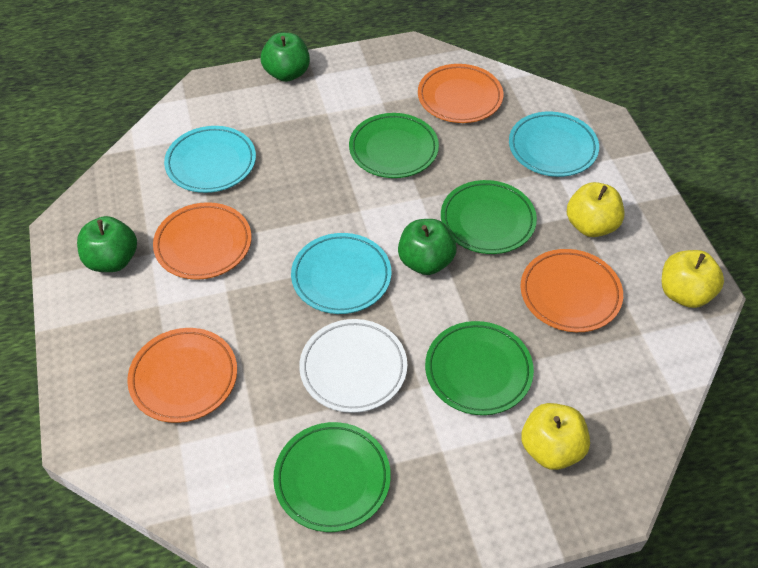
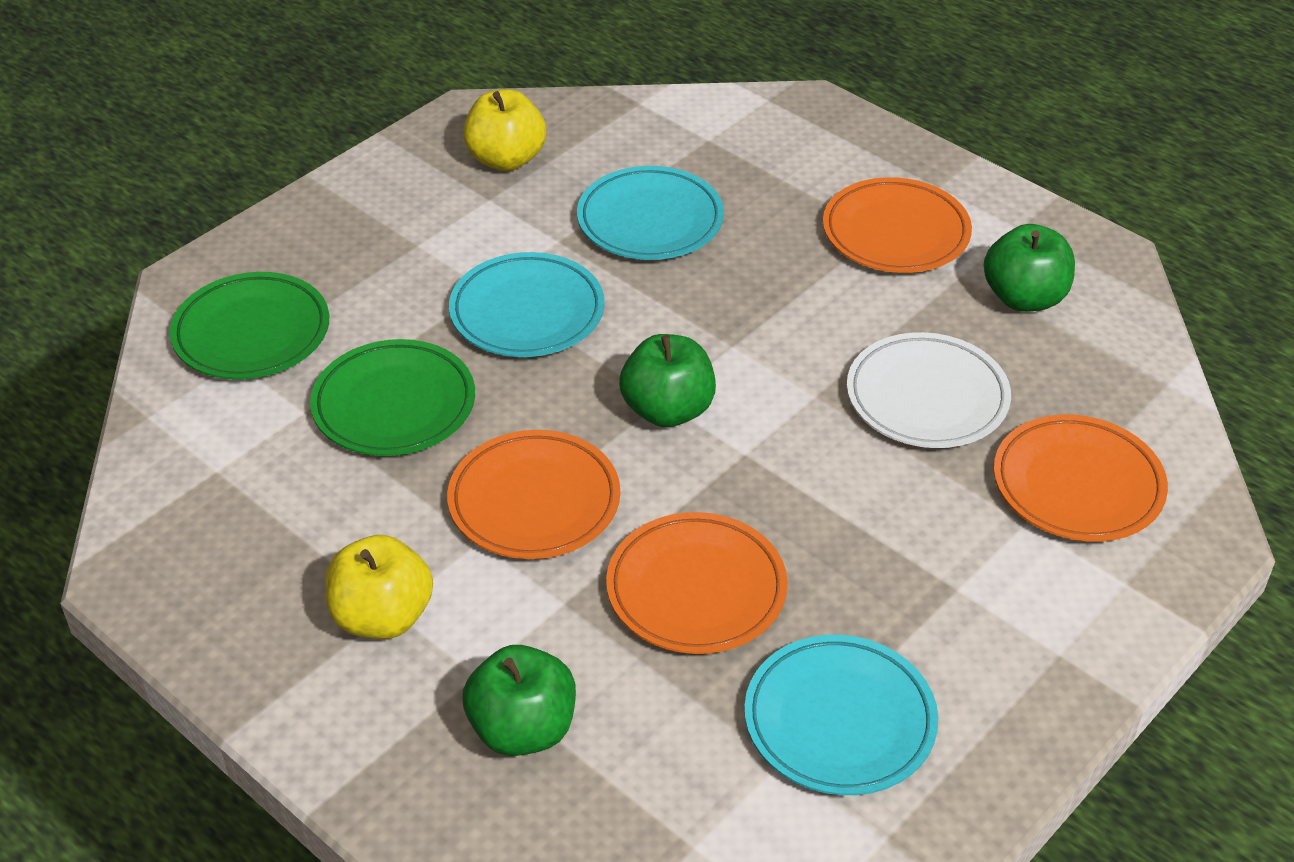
green plate: [273,422,391,532] [349,113,439,178] [425,321,534,415] [441,180,537,254] = 4 -> [170,272,329,379] [310,339,475,456] = 2
yellow apple: [521,403,590,470] [567,182,624,237] [662,250,724,308] = 3 -> [325,535,433,639] [463,89,546,171] = 2

